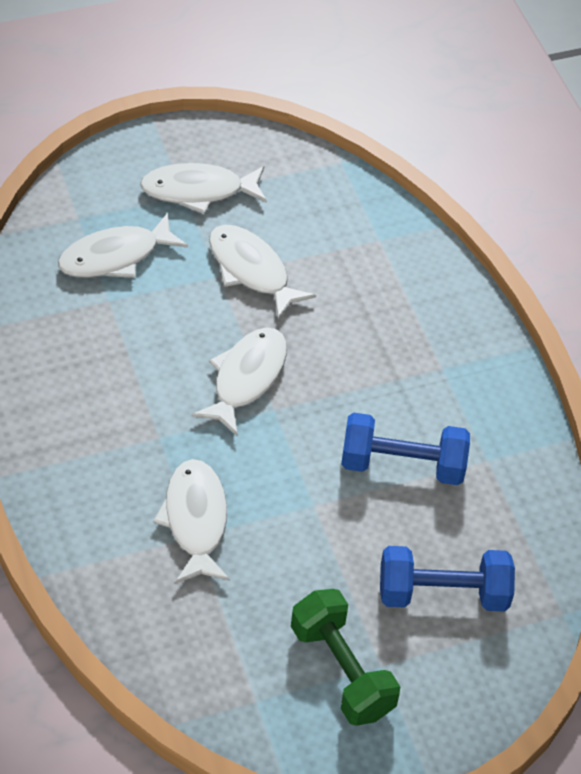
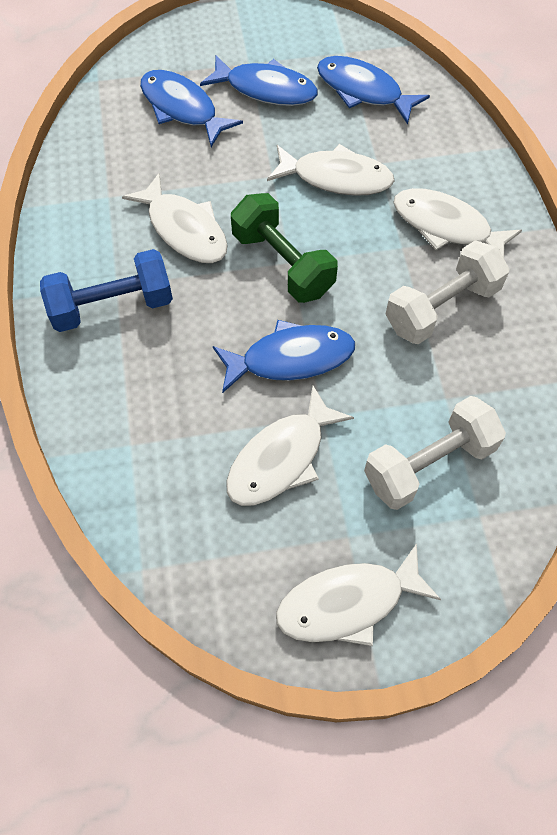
blue dumbbell: [341,413,470,485] [380,546,515,611] = 2 -> [40,249,173,332] = 1
blue fish: none = 0 -> [140,70,243,147] [200,55,318,106] [213,320,355,393] [317,56,430,125] = 4
white dumbbell: none = 0 -> [364,396,506,510] [385,240,509,344] = 2

